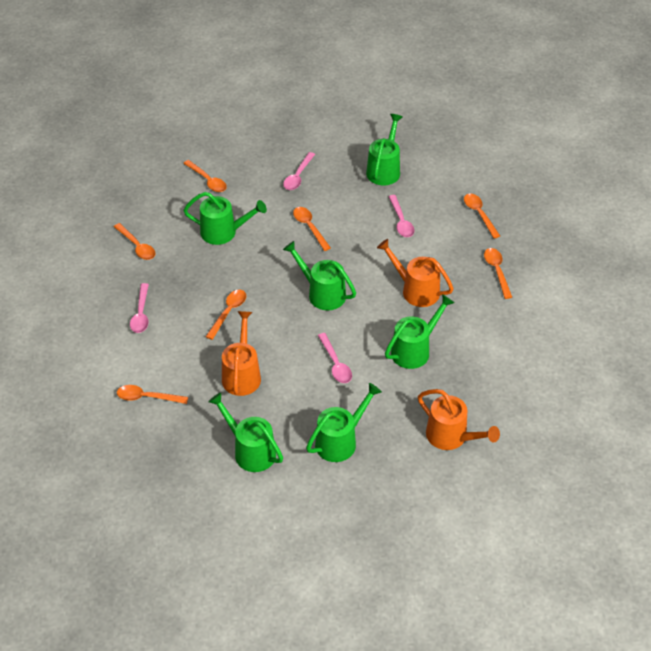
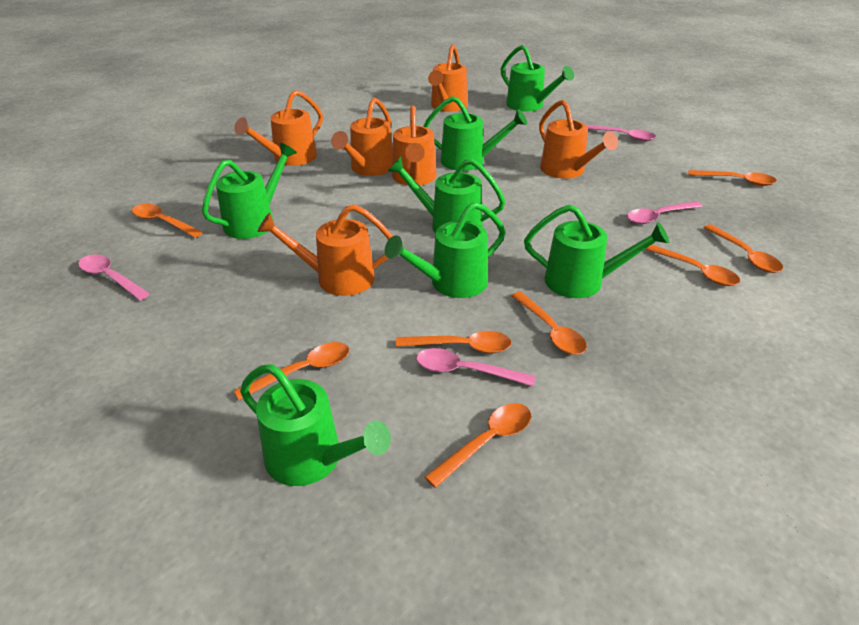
green watering can: [183,192,267,245] [208,393,283,472] [283,241,356,310] [306,383,382,462] [366,114,403,185] [385,294,454,369] = 6 -> [202,143,297,239] [240,364,391,486] [385,202,506,298] [388,157,506,233] [423,96,527,171] [501,45,574,111] [524,205,669,298] = 7
orange spoon: [114,223,155,260] [117,385,188,404] [183,160,227,192] [206,290,246,340] [293,207,331,251] [464,193,500,239] [484,248,512,299] = 7 -> [132,204,203,238] [234,342,350,400] [396,331,512,353] [425,403,531,488] [511,291,587,355] [645,244,740,286] [688,170,777,186] [703,224,783,273] = 8
orange watering can: [222,311,261,396] [377,239,454,307] [418,389,500,450] = 3 -> [234,90,323,166] [257,204,393,296] [331,98,393,176] [392,105,437,186] [428,44,468,112] [539,100,618,179] = 6

